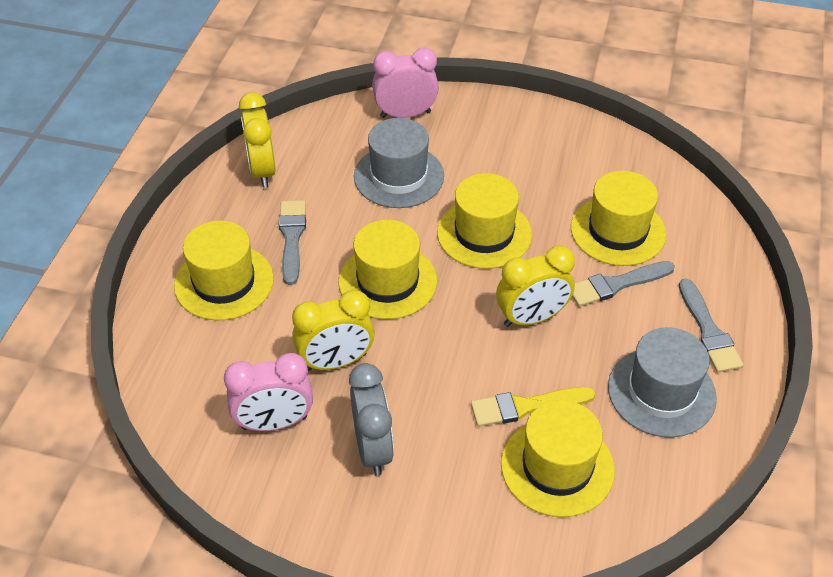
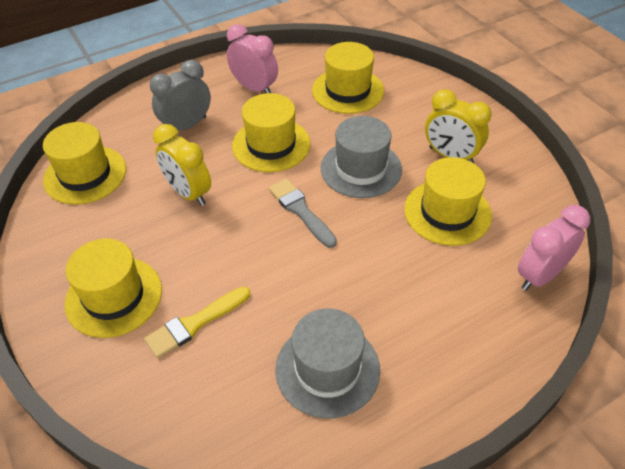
grey brush: [279,200,306,285] [572,261,675,307] [679,279,743,373] = 3 -> [269,179,337,248] = 1
yellow clock: [239,92,276,188] [292,290,375,371] [496,246,575,327] = 3 -> [153,124,211,206] [425,89,492,163] = 2

